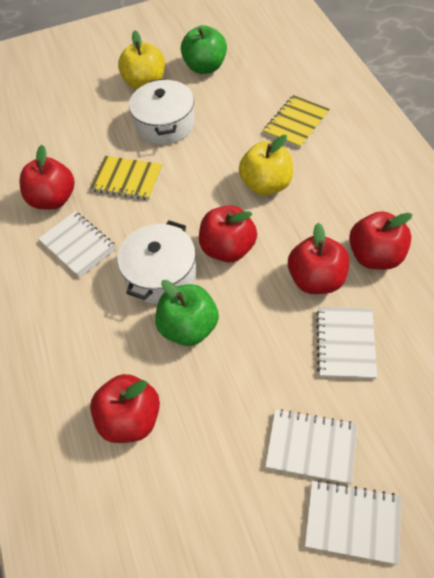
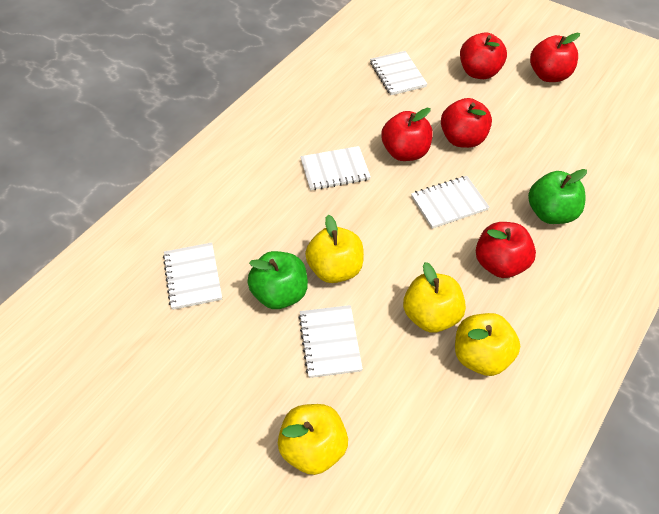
white notebook: [38,212,116,278] [265,409,357,484] [305,480,401,565] [316,307,377,379] = 4 -> [163,243,222,310] [298,305,363,378] [300,146,371,190] [370,51,427,95] [411,176,489,229] = 5
white pot: [117,220,197,304] [129,78,195,145] = 2 -> none = 0
yellow apple: [118,31,165,90] [239,135,293,195] = 2 -> [278,404,348,475] [305,215,364,283] [403,262,466,333] [455,313,520,376] = 4
yellow notebook: [90,156,163,200] [263,95,330,149] = 2 -> none = 0

